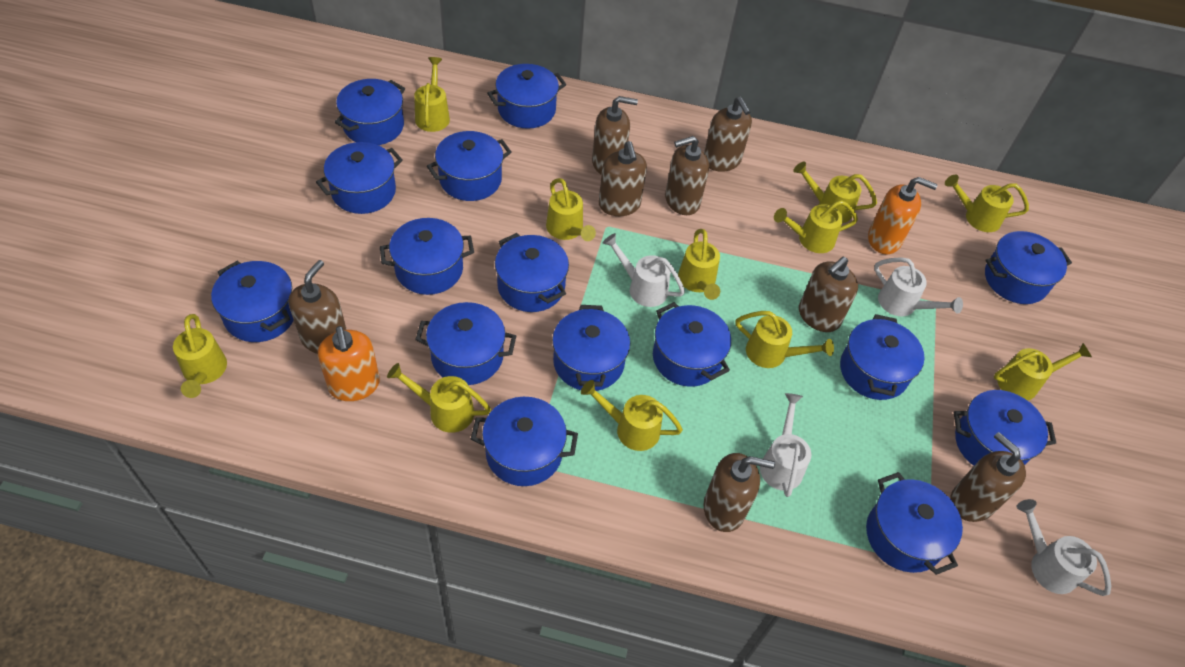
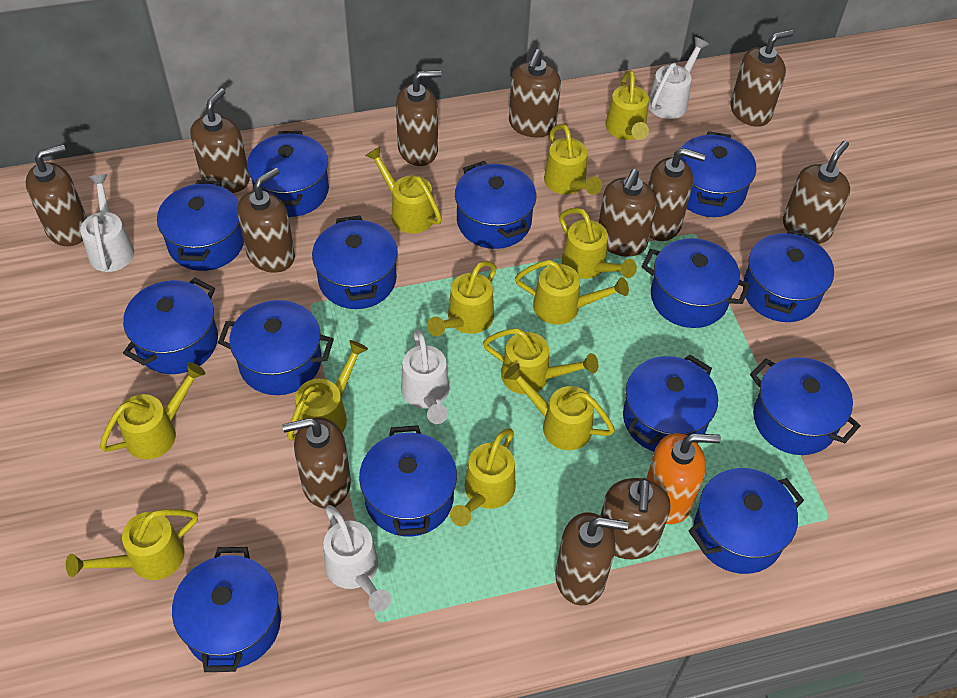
blue pot: [211,261,294,342] [316,142,403,214] [334,79,405,145] [380,218,474,295] [415,302,516,385] [427,131,512,201] [471,397,578,486] [487,64,567,129] [495,233,569,312] [552,305,630,391] [653,302,731,387] [840,314,924,400] [866,472,963,575] [954,390,1056,466] [985,231,1072,304] = 15 -> [123,278,218,374] [157,180,244,271] [172,547,281,672] [218,300,334,395] [247,131,329,217] [312,216,398,309] [359,425,457,537] [455,161,536,249] [623,355,718,452] [641,238,750,328] [680,131,756,217] [688,468,804,574] [743,229,834,322] [750,357,861,455] = 14
brown soap dispenser: [289,260,347,354] [592,96,638,175] [599,141,647,216] [665,136,709,215] [704,97,752,172] [704,453,775,532] [799,257,858,332] [950,432,1026,522] = 8 -> [25,144,87,246] [190,88,250,193] [237,167,295,273] [282,417,351,509] [396,70,442,166] [509,49,561,137] [555,512,628,606] [599,169,657,257] [600,478,671,559] [648,148,706,241] [730,30,794,127] [783,140,850,244] = 12
orange soap dispenser: [318,326,380,401] [868,177,937,254] = 2 -> [646,433,721,524] = 1
yellow watering can: [173,314,227,398] [387,363,491,433] [414,57,450,132] [546,178,596,241] [581,380,683,451] [678,229,720,300] [735,311,834,368] [774,200,858,253] [793,162,877,223] [945,175,1029,232] [994,343,1092,401] = 11 -> [66,509,198,580] [100,362,205,459] [287,340,368,441] [365,147,442,233] [427,261,497,336] [450,428,516,526] [483,328,599,394] [504,363,615,450] [515,260,629,325] [544,124,602,195] [559,208,637,279] [606,70,649,140] = 12

